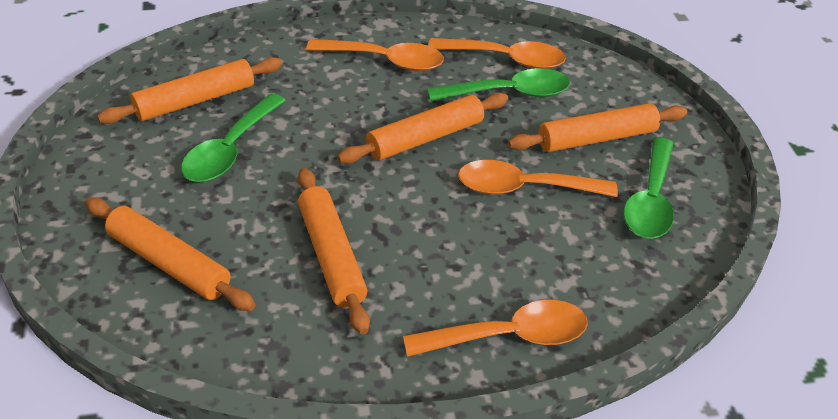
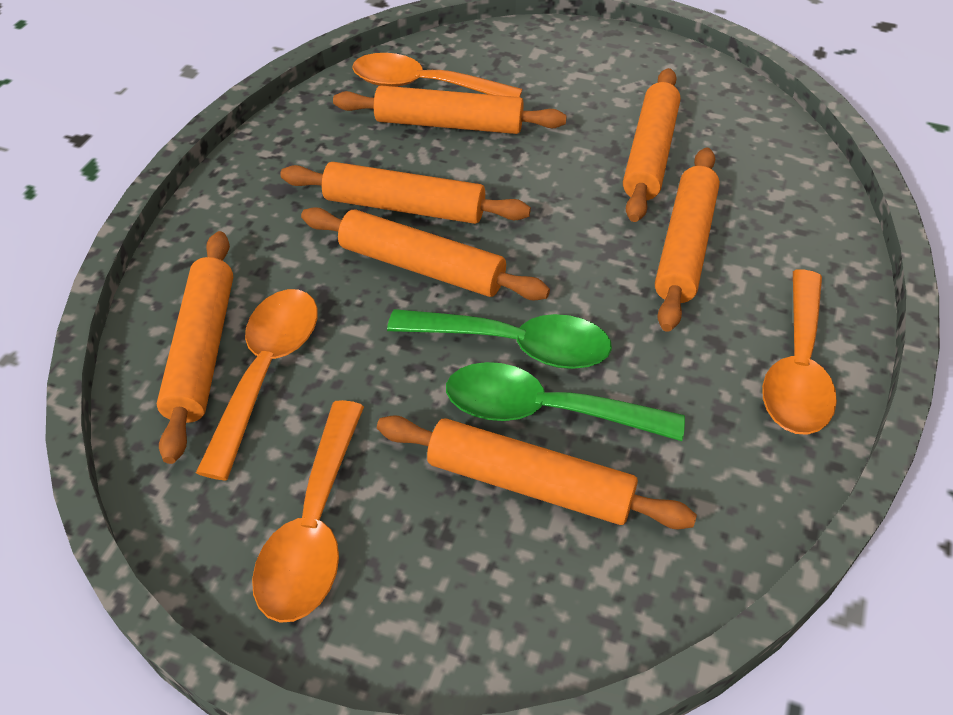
green spoon: [181,93,286,182] [428,68,570,101] [623,137,674,239] = 3 -> [387,309,612,369] [446,362,685,441] = 2
orange rolling pin: [85,198,256,311] [97,57,282,124] [298,168,370,334] [337,93,508,164] [508,103,687,152] = 5 -> [156,231,233,464] [280,162,531,224] [301,207,550,301] [333,85,567,134] [377,415,697,530] [623,68,680,222] [655,147,720,332] = 7

